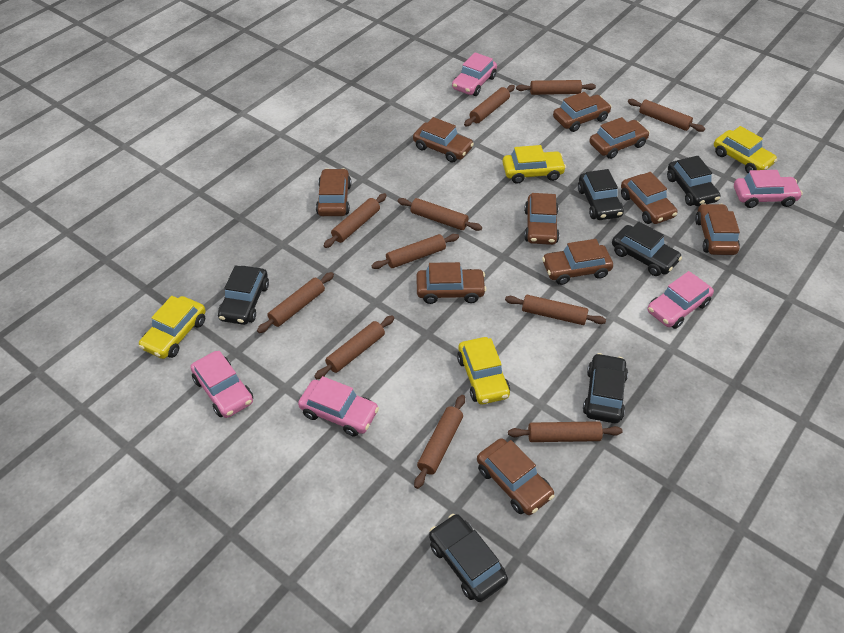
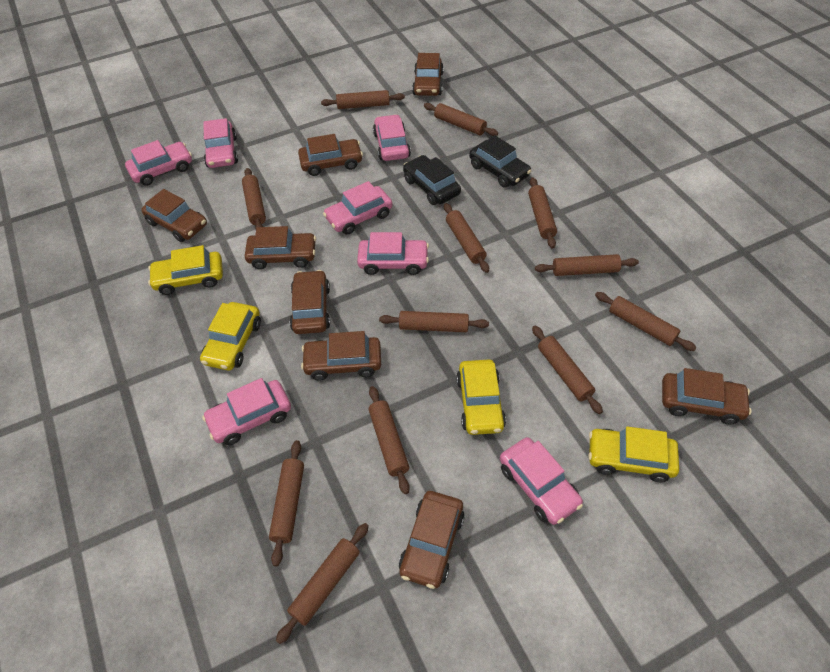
black car: [218,265,269,325] [429,514,508,602] [578,169,624,220] [583,353,628,423] [612,221,682,276] [667,156,720,206] = 6 -> [403,155,461,205] [469,135,531,188] = 2
brown car: [316,168,351,216] [413,117,474,163] [416,262,486,304] [477,438,554,515] [524,193,559,245] [542,239,613,285] [553,92,612,132] [589,117,650,159] [621,172,677,224] [695,203,740,255] = 10 -> [141,189,207,242] [245,226,316,269] [290,270,330,334] [298,134,363,176] [301,331,381,381] [399,491,465,589] [412,53,444,96] [662,368,752,424] = 8
brown rolling pin: [257,272,334,333] [314,315,394,379] [323,193,387,248] [371,234,459,269] [398,198,482,231] [414,395,465,489] [464,85,515,126] [505,295,606,325] [508,421,623,442] [516,80,596,95] [628,99,705,132] = 11 -> [242,168,266,229] [269,440,304,566] [276,523,369,644] [321,90,405,109] [369,386,410,494] [379,311,489,332] [424,103,498,136] [444,203,489,273] [528,178,557,249] [532,326,603,414] [535,254,639,276] [595,292,696,351] = 12
pink car: [190,351,253,418] [298,376,379,437] [452,52,497,96] [647,271,714,329] [734,170,803,208] = 5 -> [125,140,192,186] [202,378,291,445] [203,118,238,168] [323,181,393,235] [357,232,429,275] [373,114,411,161] [500,437,583,525] = 7

